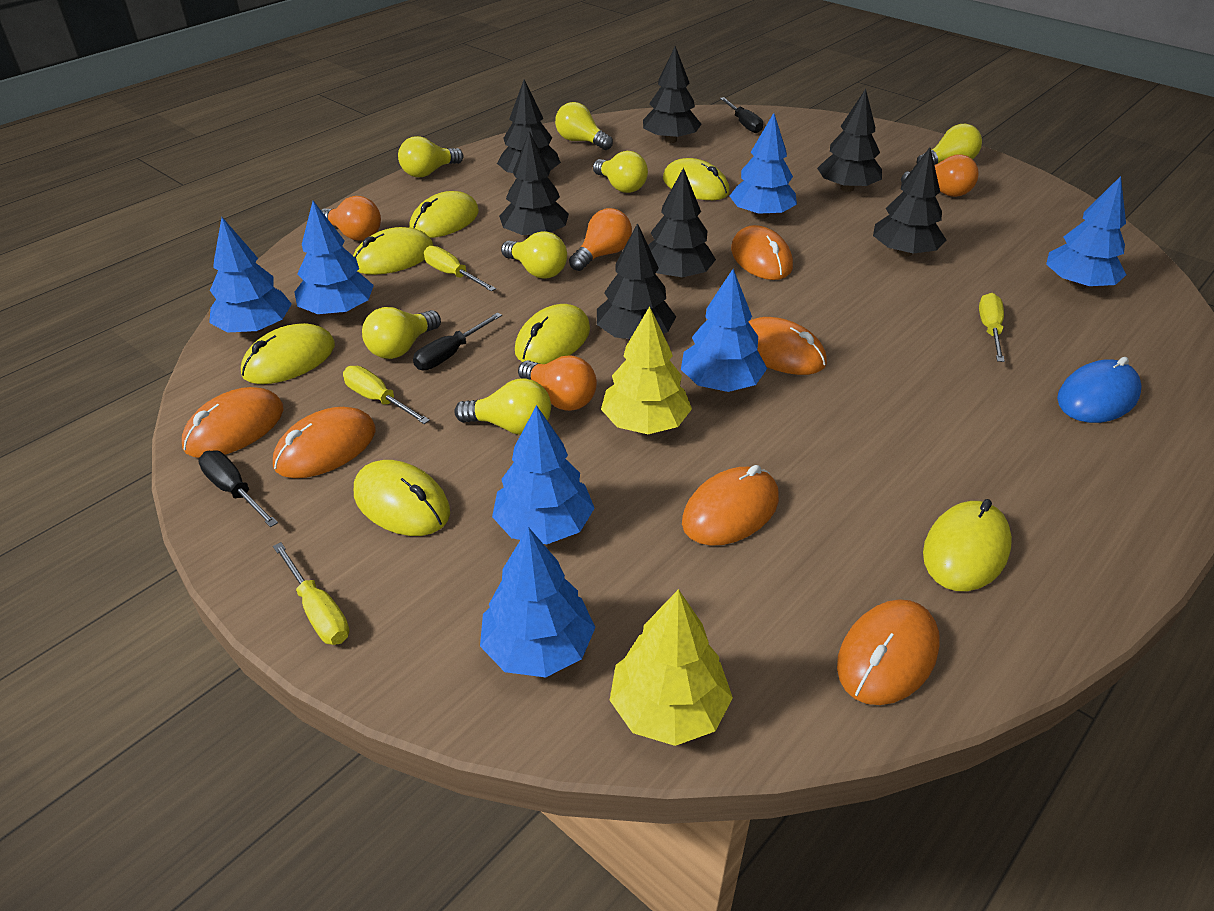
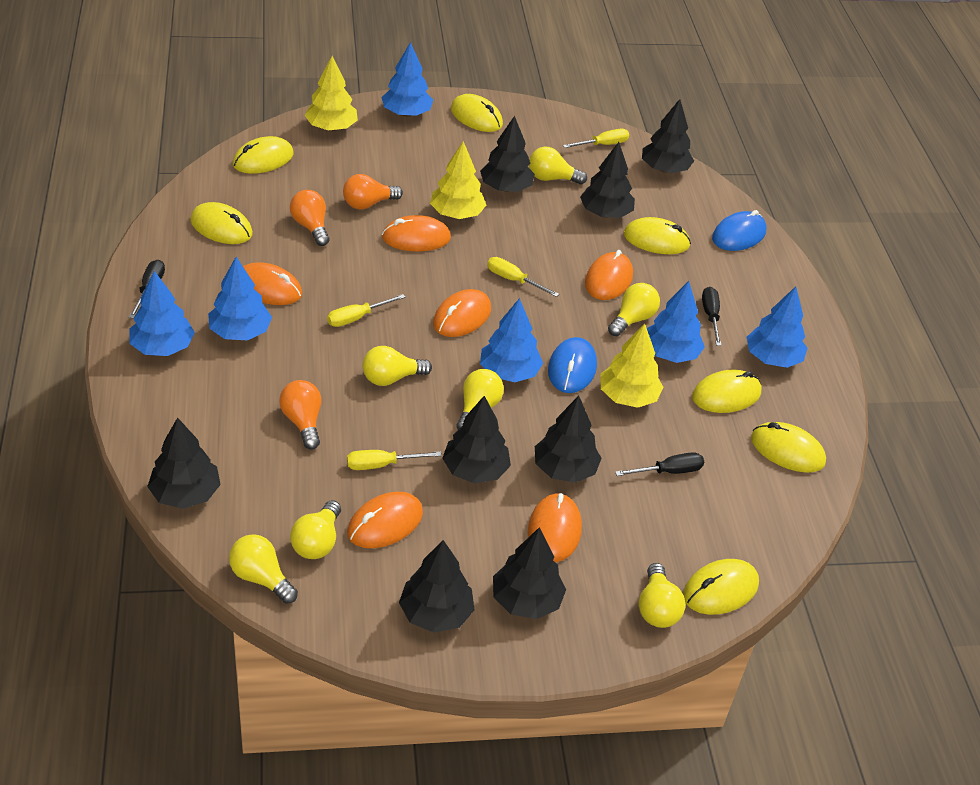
black tree: [497,79,561,173] [499,131,569,237] [597,223,676,339] [643,46,702,143] [648,167,716,280] [817,89,882,192] [873,147,946,257] = 7 -> [147,417,221,509] [399,540,475,633] [442,396,511,484] [480,116,535,192] [493,527,566,619] [535,396,602,483] [580,142,635,218] [642,99,694,173] = 8
blue mouse: [1057,357,1142,423] = 1 -> [548,337,597,393] [712,210,767,251] = 2
blue tree: [209,217,292,334] [294,201,374,316] [480,527,596,677] [492,405,595,544] [681,269,767,392] [730,113,797,219] [1046,176,1126,289] = 7 -> [130,271,195,356] [208,257,272,340] [381,42,433,117] [480,298,543,382] [647,281,705,363] [747,286,807,368] = 6
orange light bulb: [321,196,381,241] [518,355,597,411] [569,208,632,271] [901,154,979,197] = 4 -> [279,380,321,450] [290,190,330,246] [343,174,403,210] = 3
yellow tree: [601,306,692,434] [610,589,733,746] = 2 -> [305,56,358,131] [430,141,486,219] [600,323,663,408] = 3

